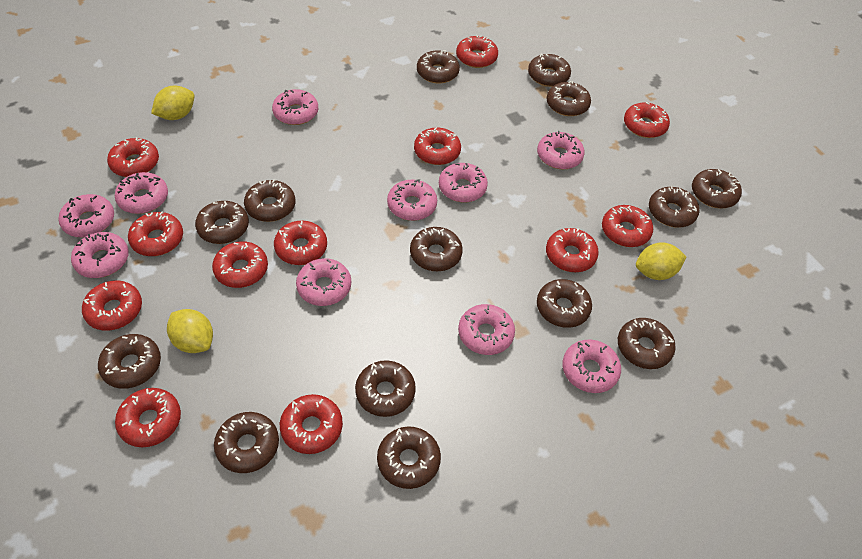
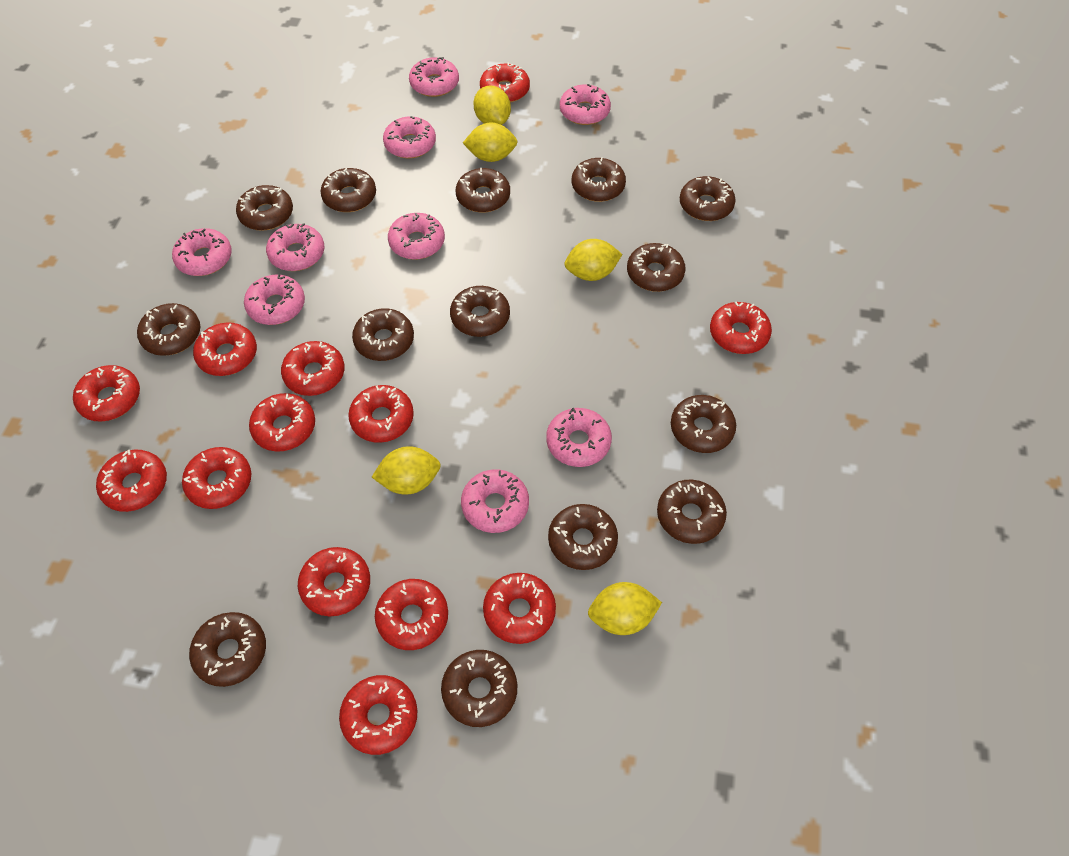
pink donut: [58,194,114,238] [71,232,129,278] [115,172,168,214] [272,89,318,125] [296,258,351,306] [387,179,437,221] [439,163,488,202] [458,304,515,355] [537,131,585,169] [562,340,621,393] = 10 -> [172,228,232,276] [244,274,305,325] [266,223,324,271] [383,116,436,159] [388,213,445,260] [409,57,459,97] [461,469,529,533] [546,408,612,467] [560,84,611,125] = 9
red donut: [82,280,142,331] [107,137,159,177] [115,388,181,447] [128,212,183,256] [212,241,268,288] [274,221,327,265] [280,394,343,454] [414,127,461,165] [456,35,498,68] [546,228,599,272] [602,205,653,247] [624,102,670,138] = 12 -> [73,365,140,422] [96,449,167,512] [182,447,251,509] [193,322,257,376] [249,393,315,452] [281,341,345,396] [298,547,370,616] [339,675,418,755] [348,385,414,443] [375,579,448,650] [480,62,530,103] [483,573,556,644] [710,302,772,354] = 13
yellow lemon: [151,85,195,120] [167,309,213,353] [636,242,686,280] = 3 -> [372,446,441,495] [463,122,518,162] [473,85,511,125] [565,239,622,281] [588,582,662,635] = 5

